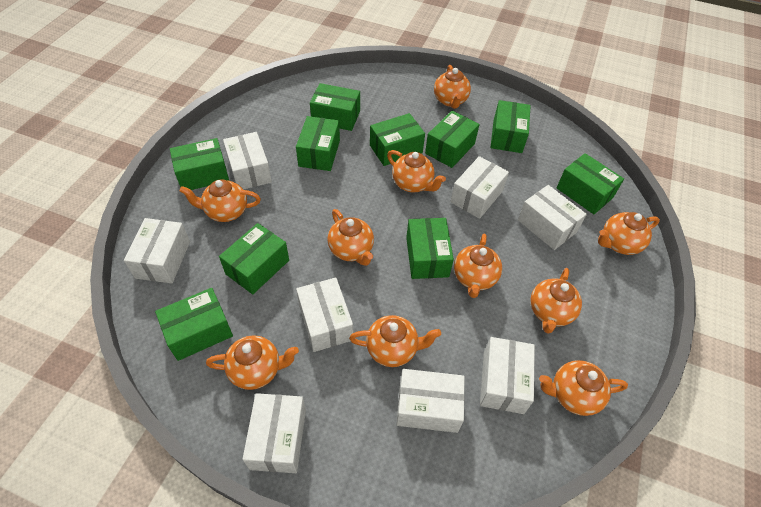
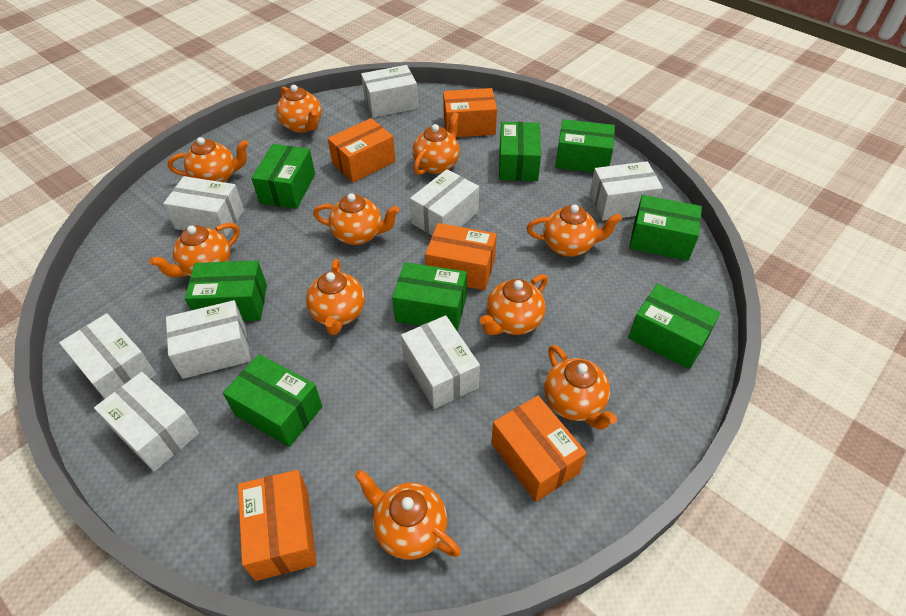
green box: [155,288,233,361] [170,138,229,190] [219,223,289,294] [296,116,340,171] [310,83,360,131] [370,113,425,166] [406,218,454,279] [425,111,480,168] [490,100,531,153] [557,153,624,214] = 10 -> [185,261,267,321] [223,354,322,447] [251,144,315,209] [392,262,467,331] [499,122,541,181] [555,119,615,173] [628,283,721,369] [629,195,702,261] = 8
orange box: none = 0 -> [238,470,317,581] [327,118,396,182] [425,223,497,290] [443,88,497,137] [491,395,587,502] = 5

